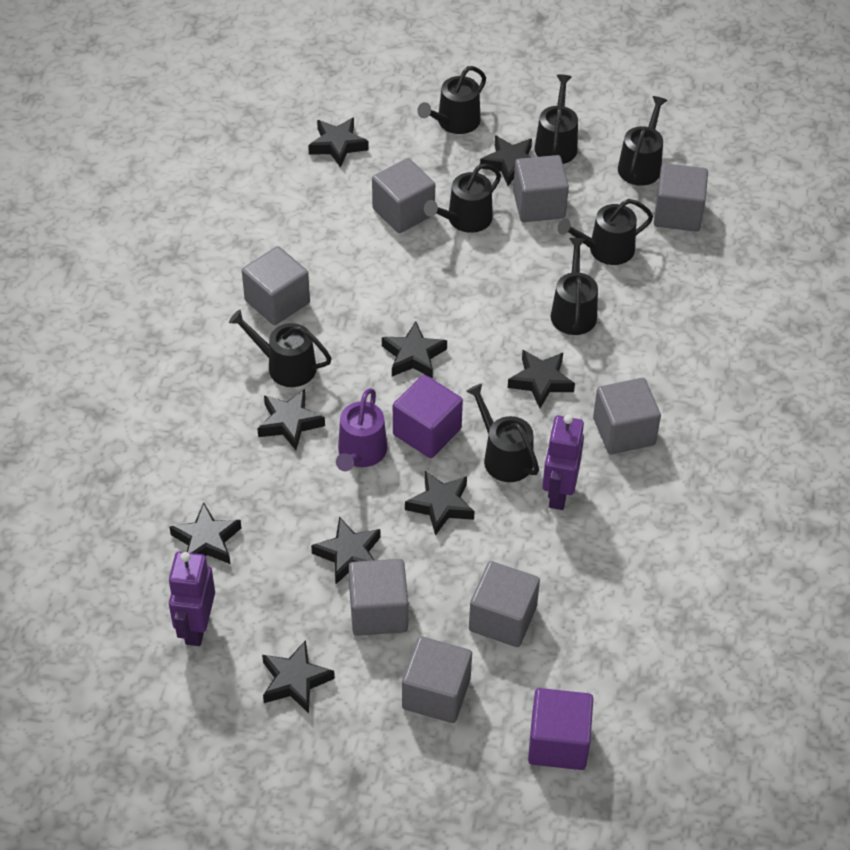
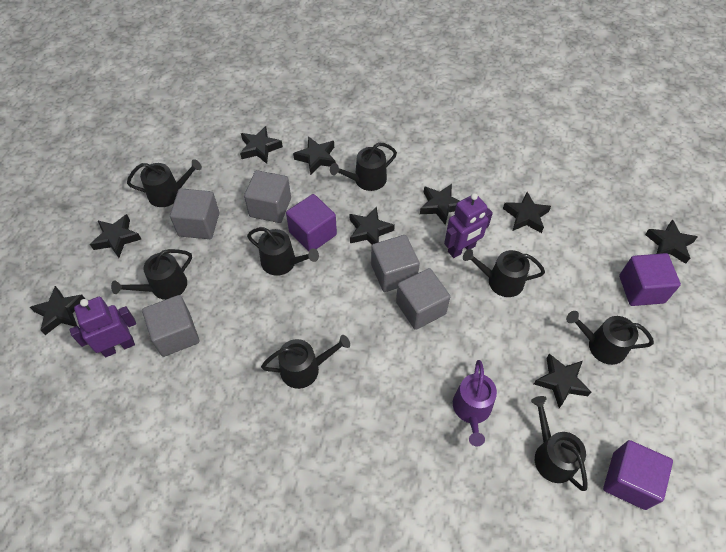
grey cube: [242,246,310,325] [349,559,408,636] [372,158,435,233] [402,636,472,723] [469,561,540,647] [513,155,569,222] [593,378,661,454] [654,163,708,232] = 8 -> [142,295,199,357] [170,188,220,239] [244,170,291,223] [371,235,420,292] [396,268,450,330] = 5
purple cube: [393,375,463,458] [528,688,593,770] = 2 -> [286,194,337,252] [603,440,673,510] [619,253,681,306] = 3

